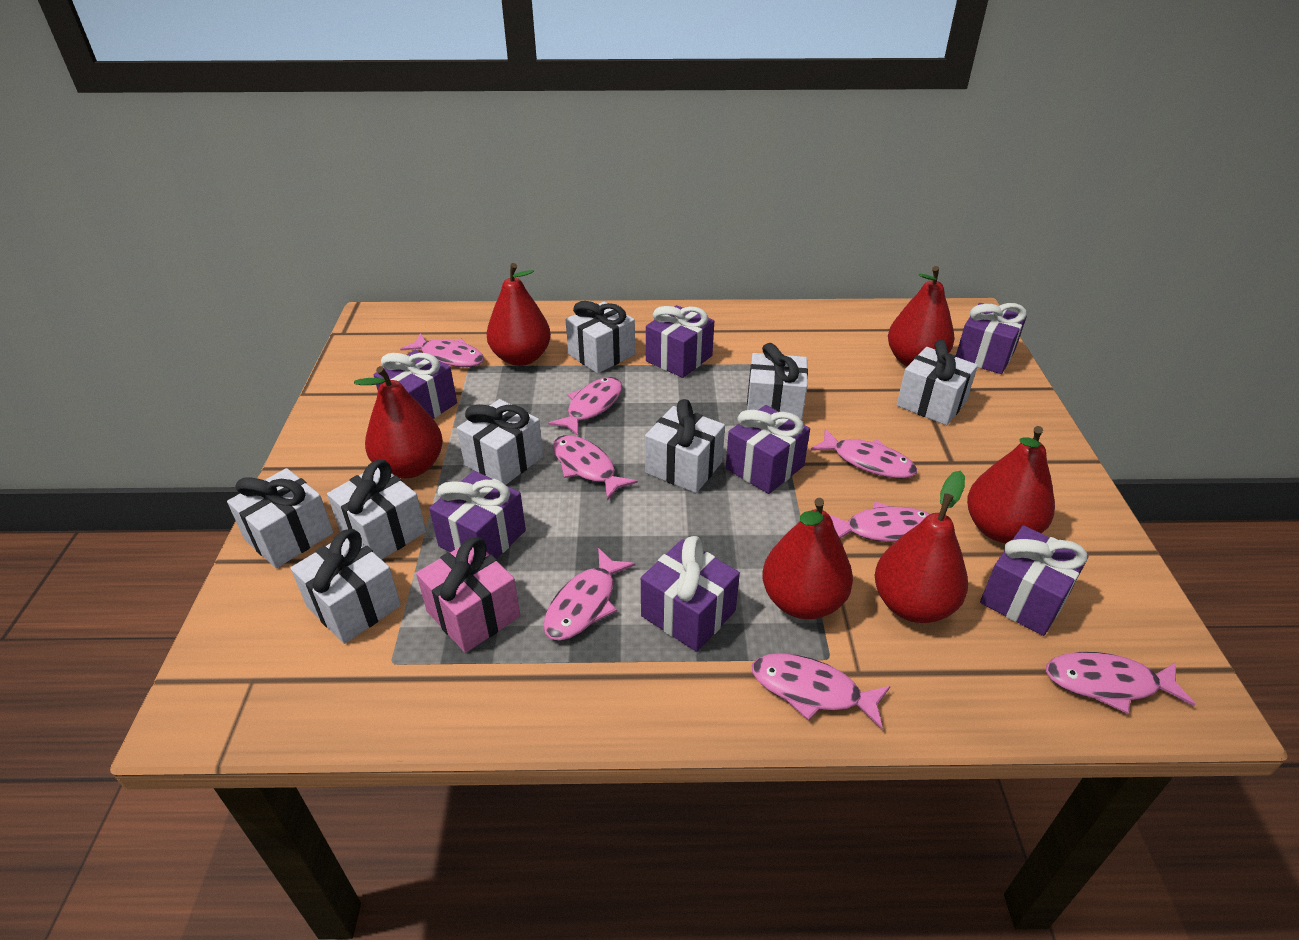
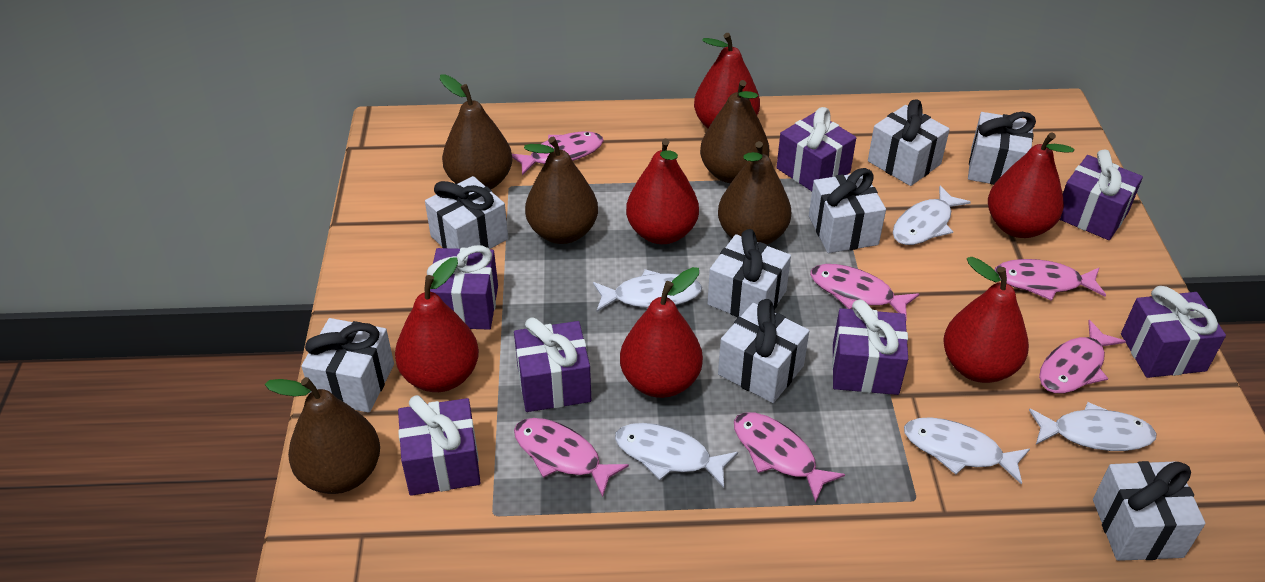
brown pear: none = 0 -> [265,377,380,494] [440,74,513,189] [524,137,598,244] [700,80,769,183] [718,141,791,245] = 5
pink fish: [400,333,484,367] [543,548,635,641] [548,377,622,436] [553,435,638,500] [752,653,891,729] [810,429,917,479] [829,502,930,542] [1046,652,1195,714] = 8 -> [512,132,604,176] [514,418,629,497] [734,412,845,503] [810,264,919,320] [995,259,1106,301] [1039,320,1126,393] = 6
pink gift: [416,537,520,653] = 1 -> none = 0
white fish: none = 0 -> [593,269,702,312] [615,423,738,488] [893,186,971,245] [904,417,1030,485] [1029,402,1157,451] = 5

